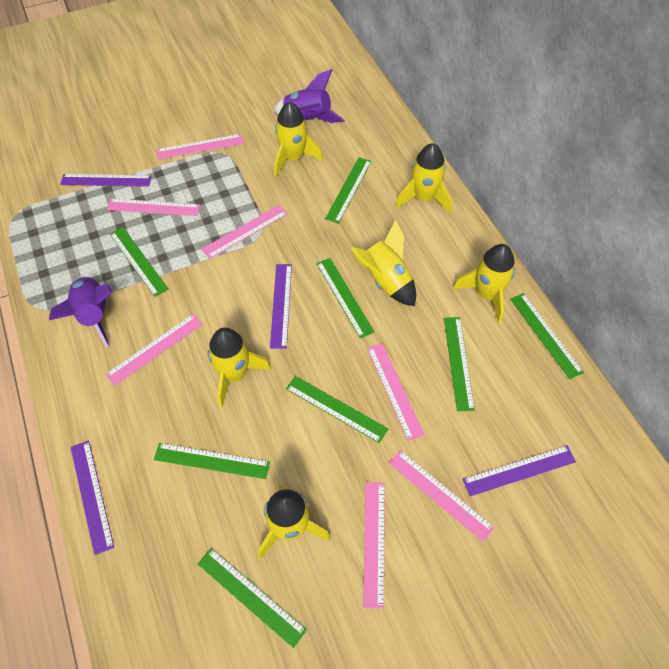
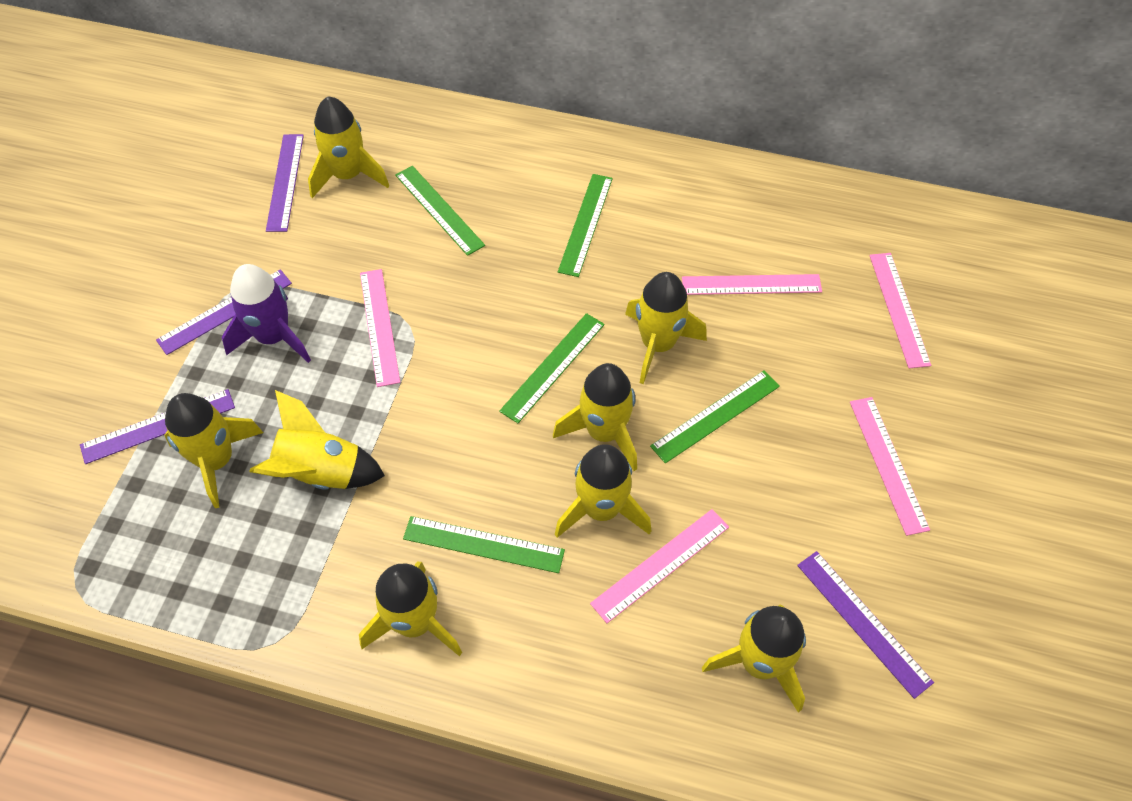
green ruler: [110,227,169,297] [154,443,270,479] [198,548,307,648] [286,376,388,443] [316,258,375,338] [325,157,372,224] [444,317,475,411] [510,293,584,379] = 8 -> [395,166,485,256] [403,516,565,573] [499,313,605,423] [558,174,613,277] [650,370,780,464] = 5
pink ruler: [106,314,203,386] [107,198,200,216] [156,134,244,160] [202,205,288,259] [363,482,385,609] [367,343,425,441] [389,450,494,542] = 7 -> [360,269,400,387] [590,509,729,623] [682,274,822,295] [850,397,930,536] [869,253,931,368] = 5
purple rocket: [49,277,113,347] [274,69,345,123] = 2 -> [222,264,311,363] = 1
yellow rocket: [208,328,271,407] [258,485,331,560] [274,102,323,177] [351,220,416,306] [395,143,452,213] [453,244,515,324] = 6 -> [164,393,263,508] [249,390,385,490] [308,96,389,198] [359,562,462,656] [553,363,637,471] [555,444,651,538] [625,272,707,384] [702,604,806,713] = 8

